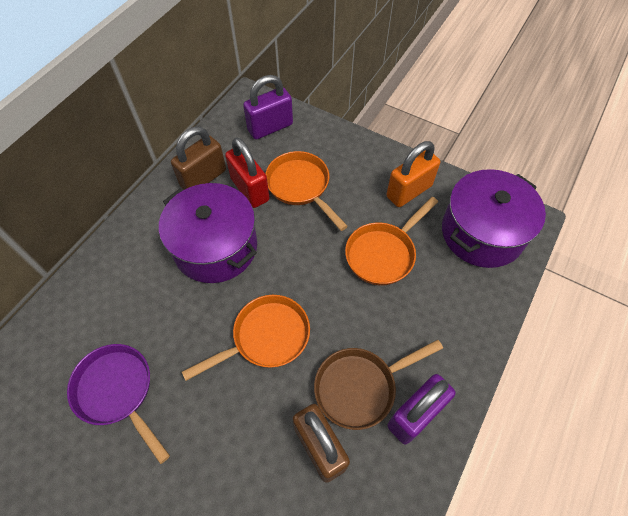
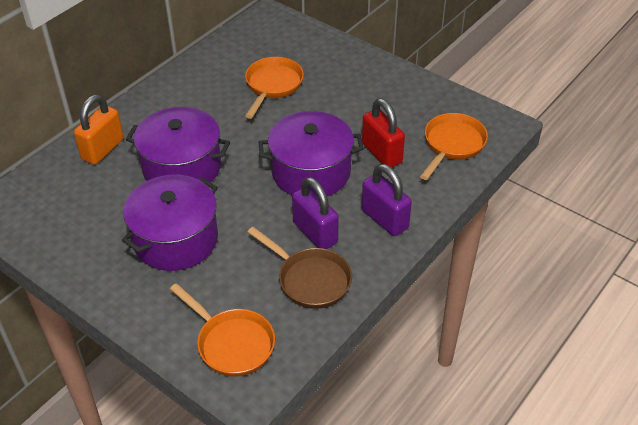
brown padlock: [171,127,226,190] [293,404,350,483] = 2 -> none = 0
purple pan: [67,344,170,464] = 1 -> none = 0
purple pot: [159,183,257,283] [442,169,546,268] = 2 -> [122,175,218,271] [126,107,230,182] [259,111,364,196] = 3

